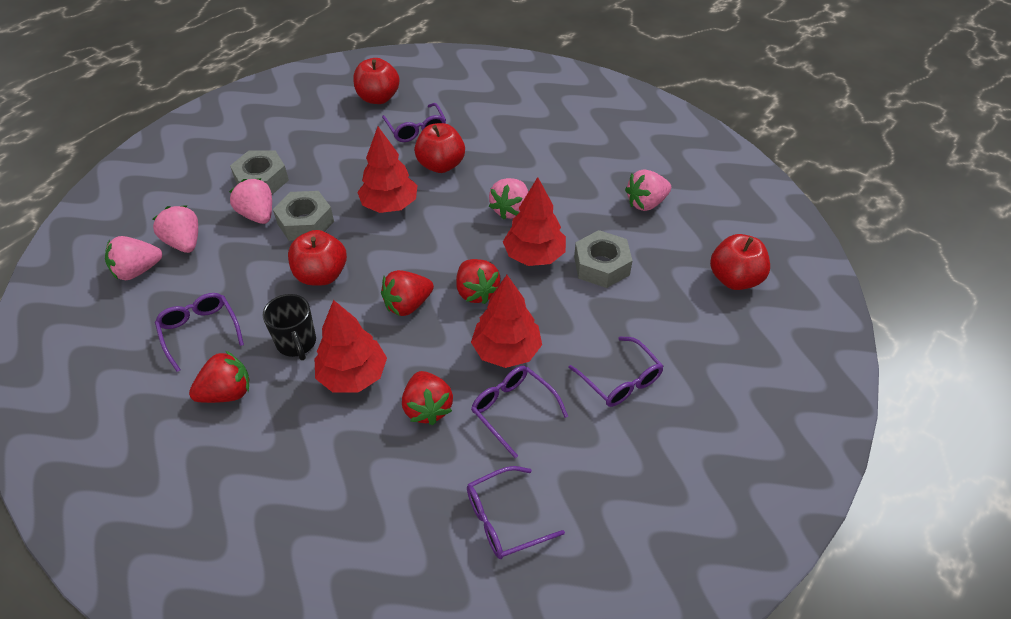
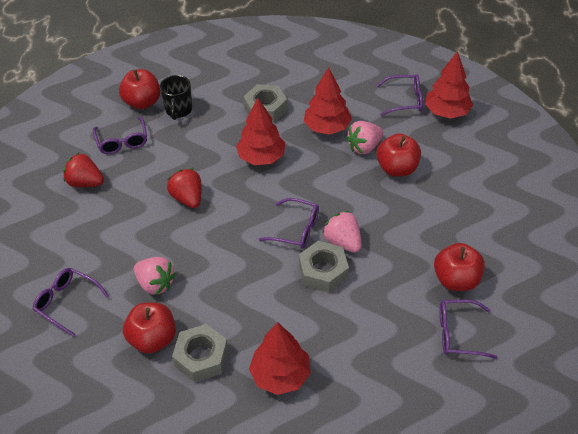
pink strawberry: [105,236,162,280] [152,205,198,253] [229,178,272,224] [489,178,528,220] [625,169,671,211] = 5 -> [134,257,176,295] [322,211,362,253] [346,121,383,154] = 3
red strawberry: [189,351,250,403] [381,270,434,316] [402,371,453,425] [456,259,500,304] = 4 -> [63,153,104,187] [167,168,202,208] = 2

